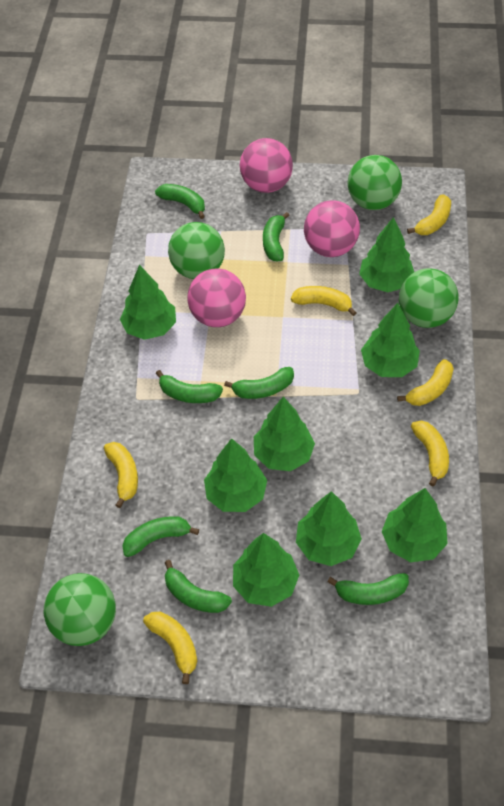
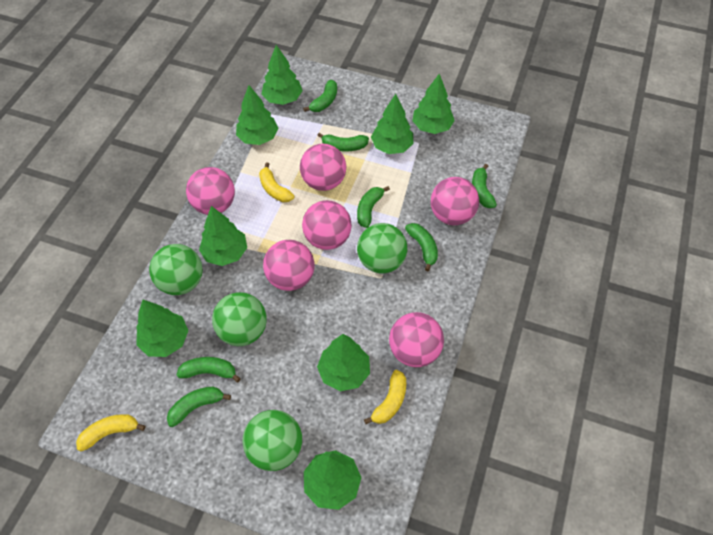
pink ball: [187,269,246,327] [240,138,293,193] [304,200,360,257] = 3 -> [186,167,235,215] [263,240,315,291] [300,144,346,191] [302,200,352,250] [389,312,444,367] [431,177,479,225] = 6
yellow banana: [104,442,138,508] [143,612,197,684] [291,286,357,316] [397,359,454,406] [407,195,451,235] [411,421,449,486] = 6 -> [76,414,145,452] [259,163,294,202] [364,370,406,424] = 3

